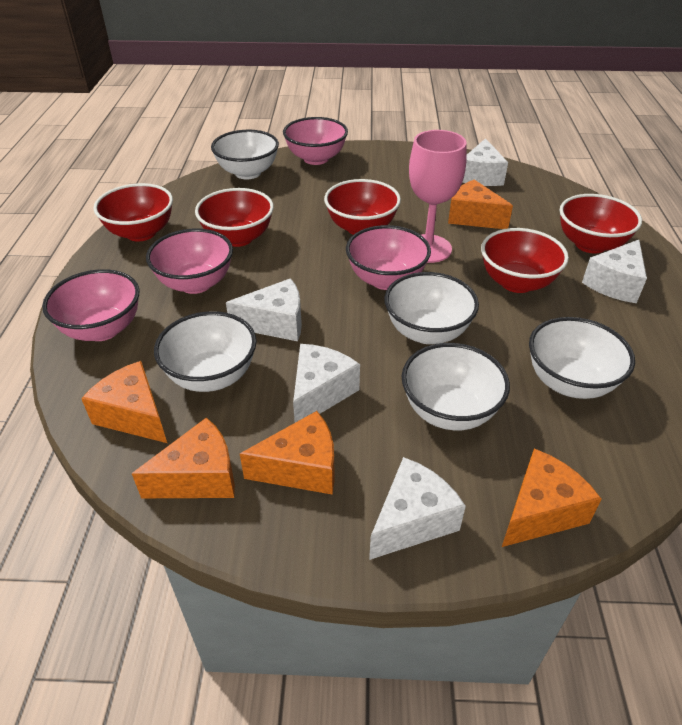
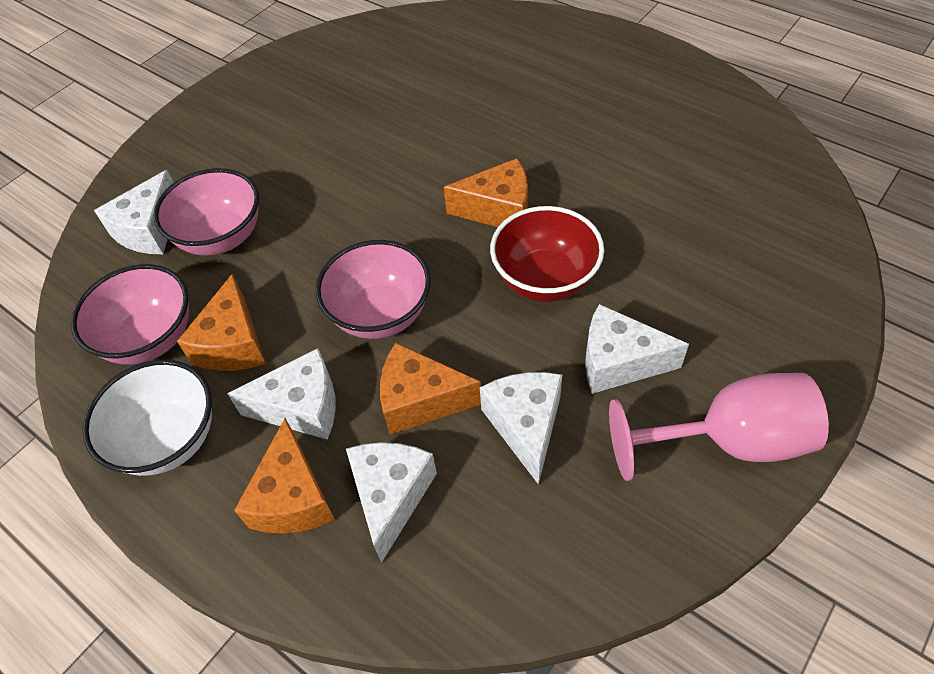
orange cheese: [81,361,167,443] [132,417,235,498] [240,411,335,495] [448,180,513,229] [502,449,602,547] = 5 -> [177,273,266,371] [234,418,335,534] [380,343,481,434] [444,158,528,227] = 4
pink bowl: [42,269,140,341] [146,228,233,294] [283,117,348,165] [346,225,431,290] = 4 -> [71,264,189,365] [153,168,259,255] [315,240,431,339] = 3
red bowl: [93,183,173,241] [195,188,274,247] [324,179,401,235] [481,228,569,293] [559,194,642,254] = 5 -> [490,206,604,302] = 1
white bowl: [154,311,257,392] [211,130,279,179] [384,272,479,344] [402,343,510,430] [529,317,635,399] = 5 -> [82,360,212,476] = 1

